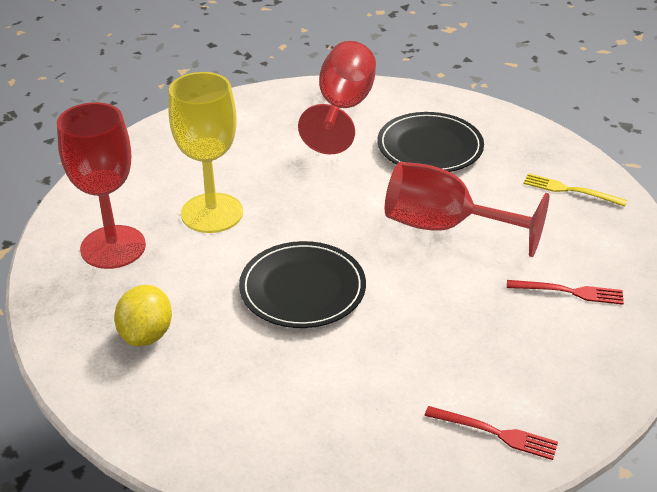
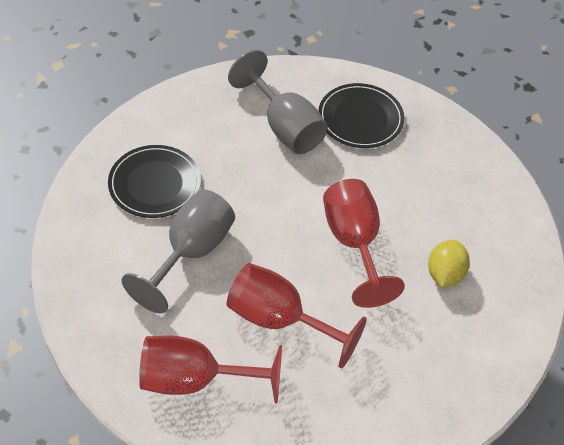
grey goblet: none = 0 -> [122,190,235,313] [228,50,328,154] = 2
red fork: [424,406,558,460] [507,280,624,305] = 2 -> none = 0
yellow fork: [523,173,627,207] = 1 -> none = 0
yellow goblet: [168,72,243,233] = 1 -> none = 0

